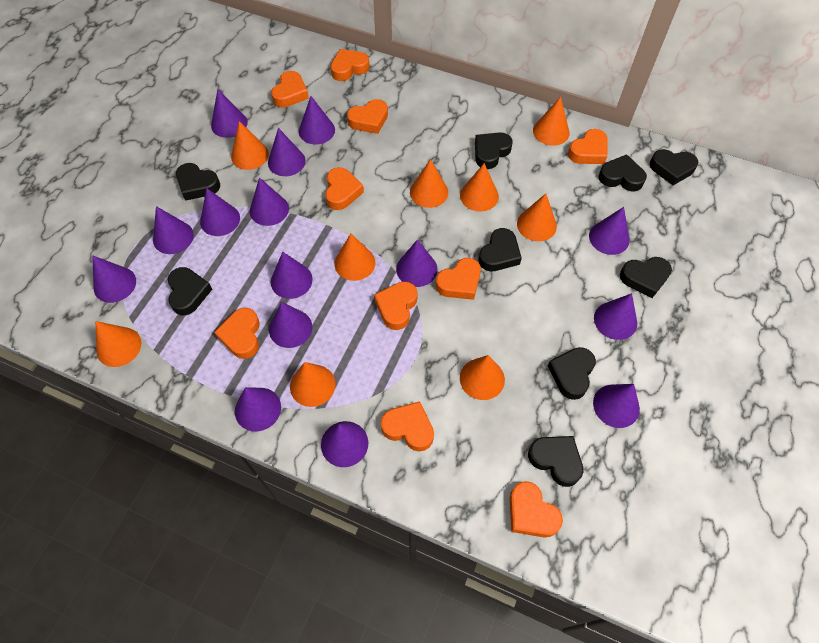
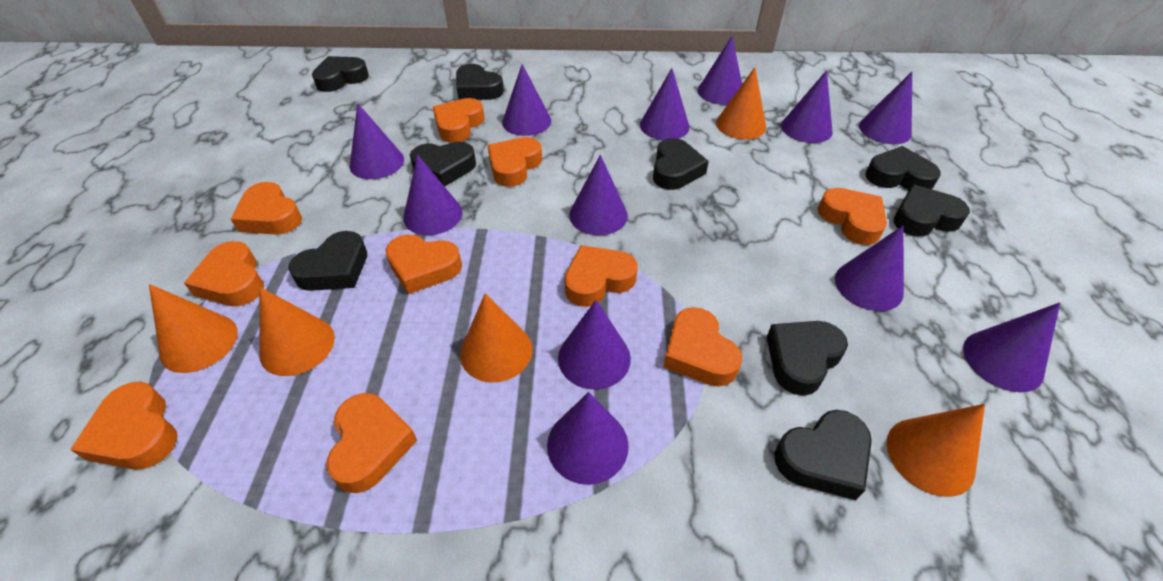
orange cone: [95,321,141,367] [231,121,269,170] [290,362,335,407] [334,233,376,281] [410,159,448,208] [460,163,499,212] [460,355,505,400] [517,194,557,241] [533,97,570,146] = 9 -> [149,284,238,373] [259,287,335,376] [460,293,532,383] [716,67,766,139] [887,404,985,497] = 5
purple cone: [92,256,136,303] [153,206,194,254] [200,188,240,236] [211,89,248,138] [235,387,281,431] [250,177,289,226] [268,128,306,176] [269,302,312,348] [271,252,313,299] [299,96,335,144] [321,421,368,467] [396,239,437,287] [589,207,630,255] [593,384,640,428] [594,293,637,340] = 15 -> [350,103,404,179] [403,155,463,235] [502,64,551,136] [547,392,629,485] [558,300,631,390] [569,155,628,235] [640,68,690,140] [698,36,742,105] [781,70,833,143] [835,226,904,311] [859,72,912,144] [963,302,1060,392] = 12

